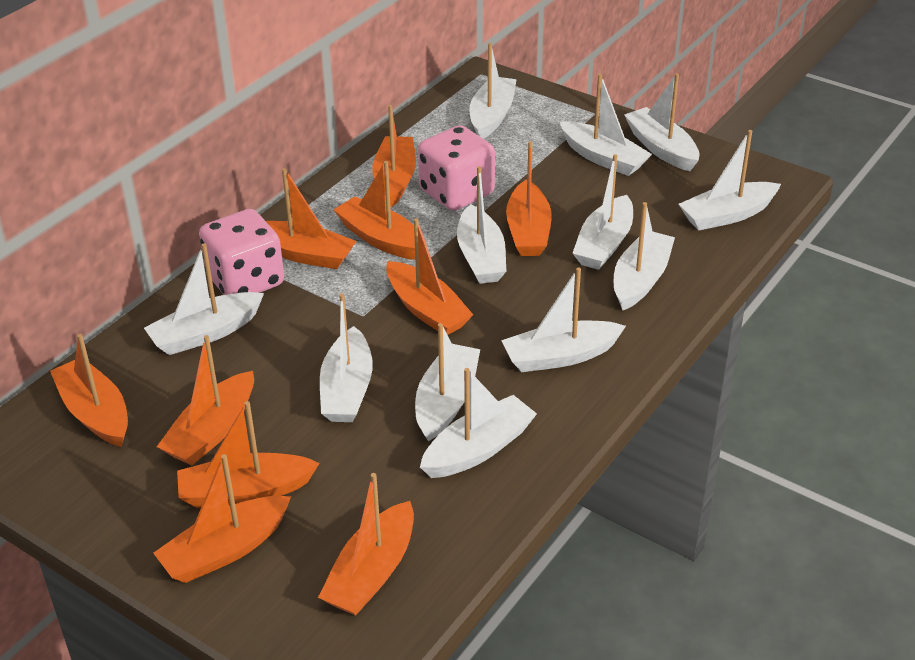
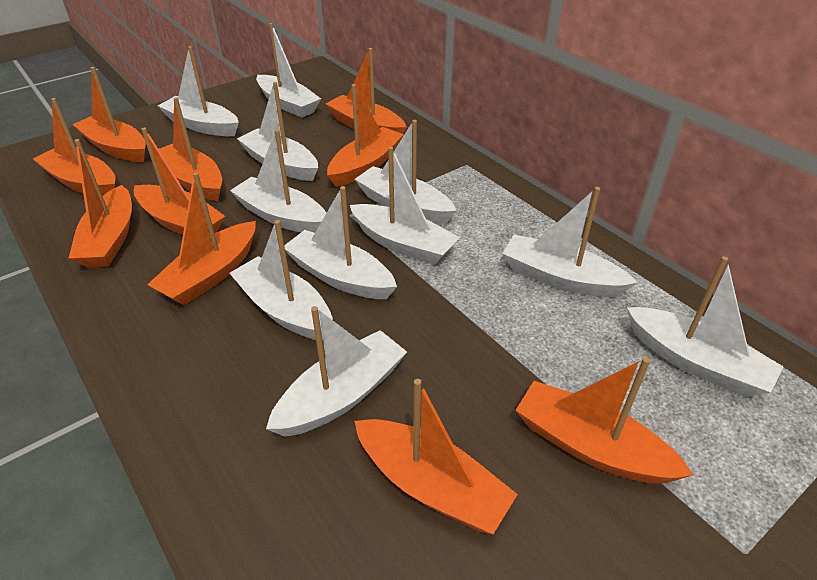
pink dice: [199,209,284,295] [418,125,495,211] = 2 -> none = 0
white boat: [144,243,264,355] [320,293,373,422] [415,323,480,441] [420,368,537,478] [457,166,507,284] [469,43,517,139] [501,267,626,372] [560,74,652,176] [572,154,633,270] [614,202,675,311] [624,74,699,171] [679,130,781,230] = 12 -> [158,46,239,136] [229,220,333,340] [230,129,326,233] [237,82,318,181] [256,23,321,118] [266,306,407,437] [284,186,397,299] [350,147,460,265] [355,120,457,224] [502,187,638,297] [627,256,784,397] = 11

